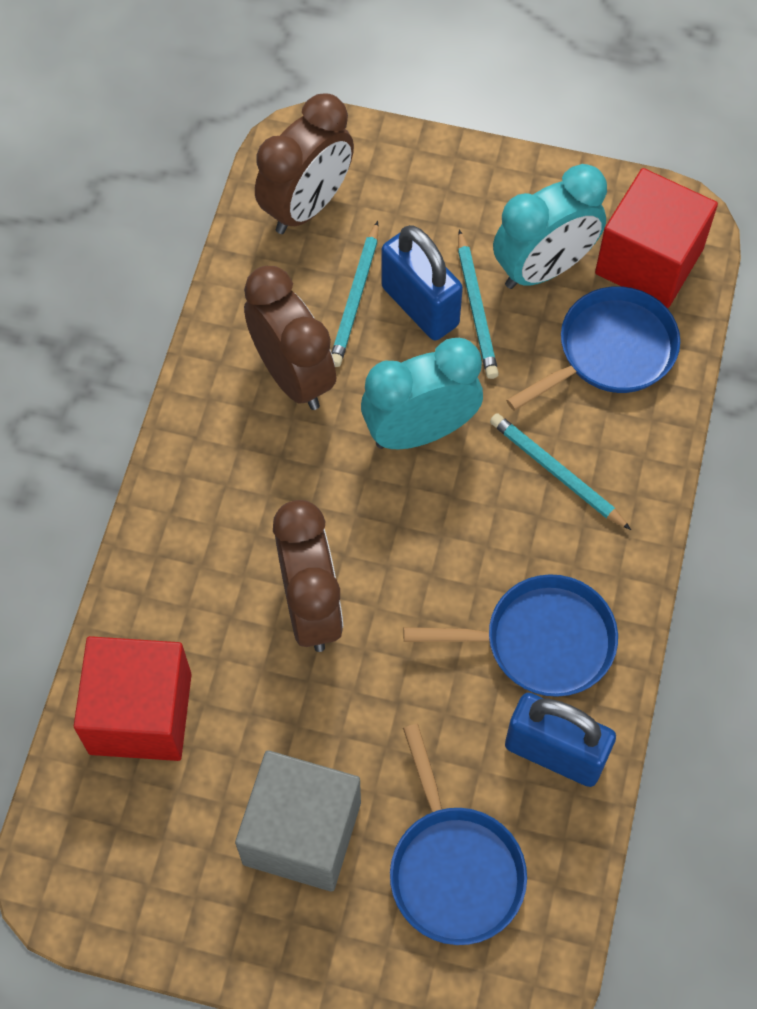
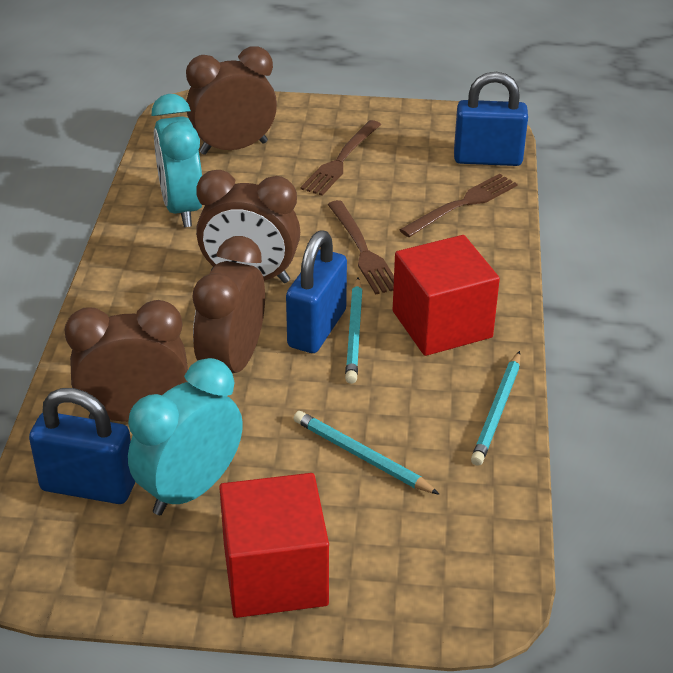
blue padlock: [381,225,463,340] [505,693,616,787] = 2 -> [29,388,135,504] [286,230,347,353] [454,72,528,166] = 3
blue pan: [390,724,527,945] [403,574,618,697] [506,286,680,411] = 3 -> none = 0
brown clock: [244,266,336,410] [255,93,354,234] [273,500,343,652] = 3 -> [64,300,188,422] [186,46,277,155] [192,236,265,373] [196,170,300,283] = 4
brown fork: none = 0 -> [300,120,381,196] [328,200,394,295] [400,174,518,237] = 3
grey cube: [235,750,361,892] = 1 -> none = 0

